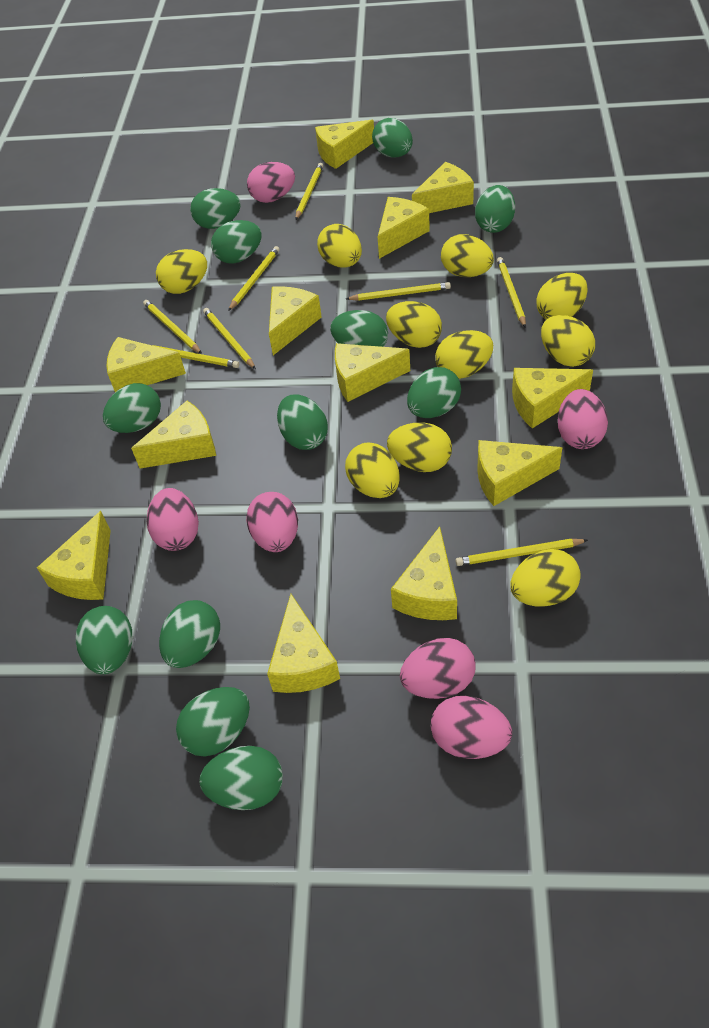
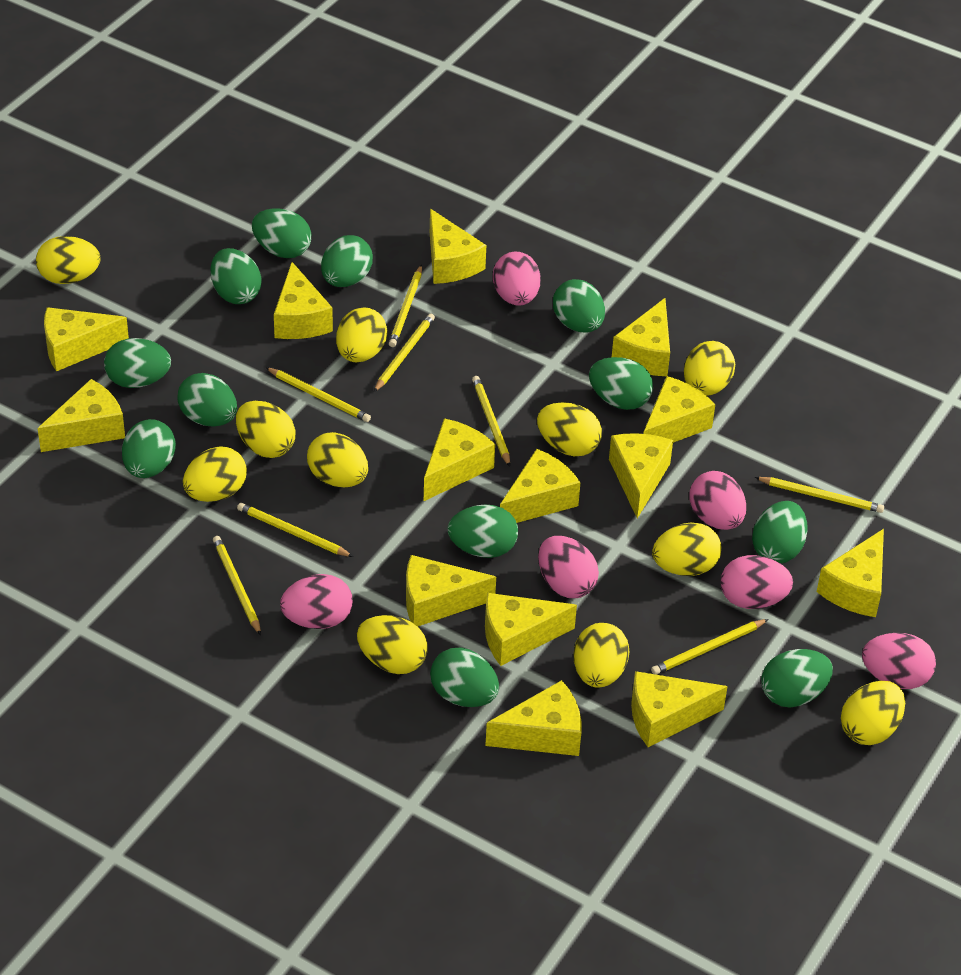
yellow cheese: [37,511,111,600] [106,337,186,392] [131,401,216,468] [267,594,340,693] [269,286,322,355] [315,120,374,169] [335,343,410,402] [378,197,430,259] [391,527,457,620] [412,162,474,213] [477,440,562,506] [512,368,593,428] = 12 -> [38,379,125,452] [44,307,129,371] [274,262,333,339] [406,555,496,627] [424,418,495,501] [430,209,486,284] [485,593,577,666] [485,680,582,756] [500,449,580,523] [609,433,673,519] [612,298,670,376] [631,671,728,747] [644,376,715,443] [817,529,884,617] = 14
yellow egg: [156,249,207,294] [317,224,362,268] [345,442,400,498] [386,301,442,348] [387,423,452,472] [435,330,493,379] [441,234,494,277] [510,549,581,607] [536,273,588,320] [541,315,595,367] = 10 -> [36,236,100,284] [183,446,247,502] [236,401,296,458] [307,432,368,487] [336,307,387,362] [357,615,427,674] [537,402,602,456] [574,623,630,688] [652,522,721,576] [684,341,735,396] [841,681,905,745] = 11

